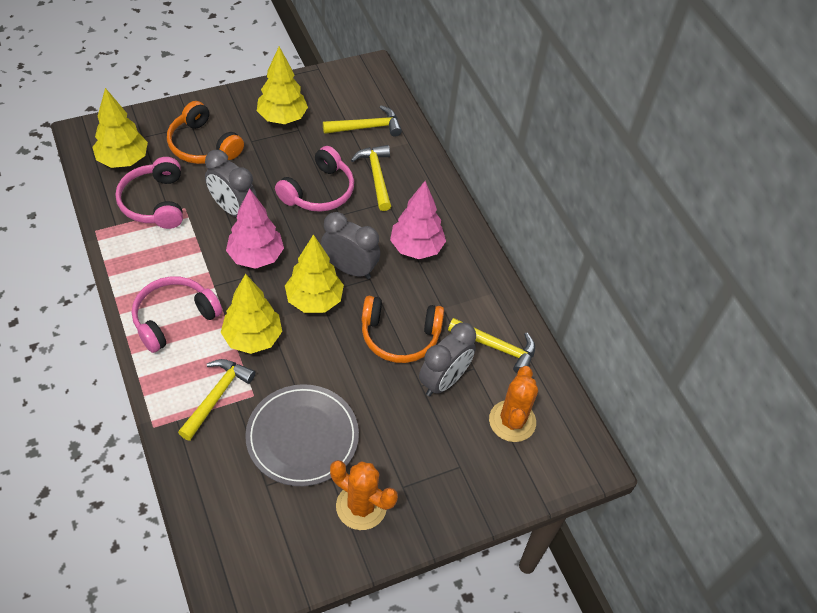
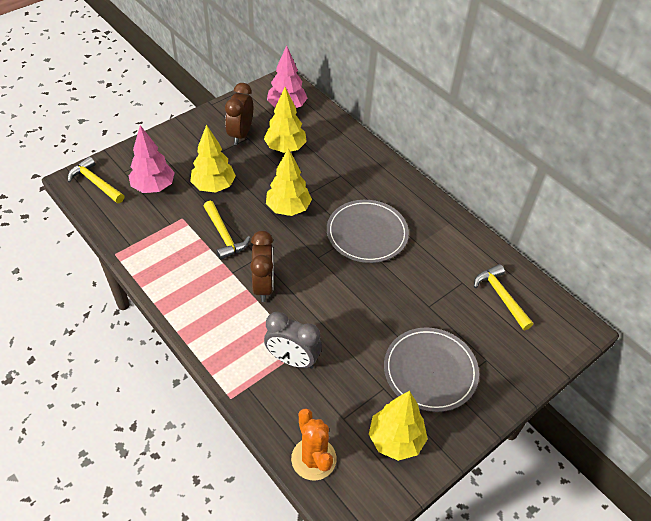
brown clock: none = 0 -> [225,83,253,145] [250,231,274,302] = 2
grey clock: [205,150,257,217] [321,212,380,279] [419,322,476,396] = 3 -> [264,312,322,369] = 1
grey plate: [245,384,359,486] = 1 -> [327,200,409,263] [384,327,479,412] = 2
orange cactus: [330,460,398,530] [489,366,538,442] = 2 -> [291,408,336,480] = 1
orange headphones: [167,101,244,164] [362,296,444,363] = 2 -> none = 0
pink headphones: [115,157,183,229] [132,276,222,353] [275,146,354,212] = 3 -> none = 0
yellow hammer: [178,359,255,441] [323,105,402,137] [351,145,391,211] [448,318,535,373] = 4 -> [68,156,124,203] [204,201,250,260] [474,264,533,330] = 3

